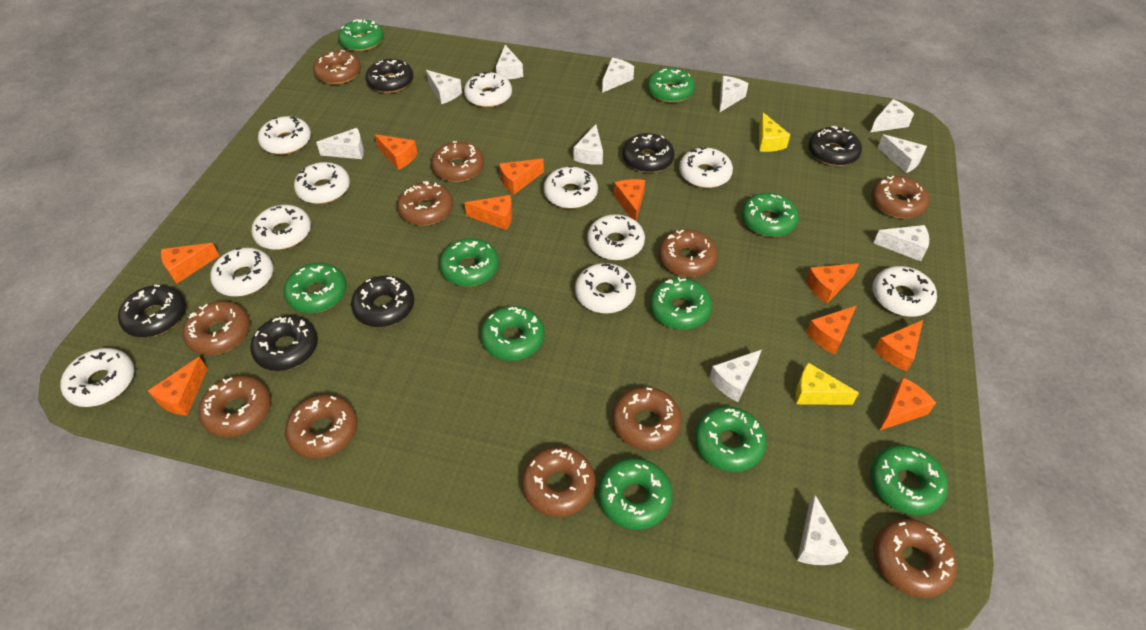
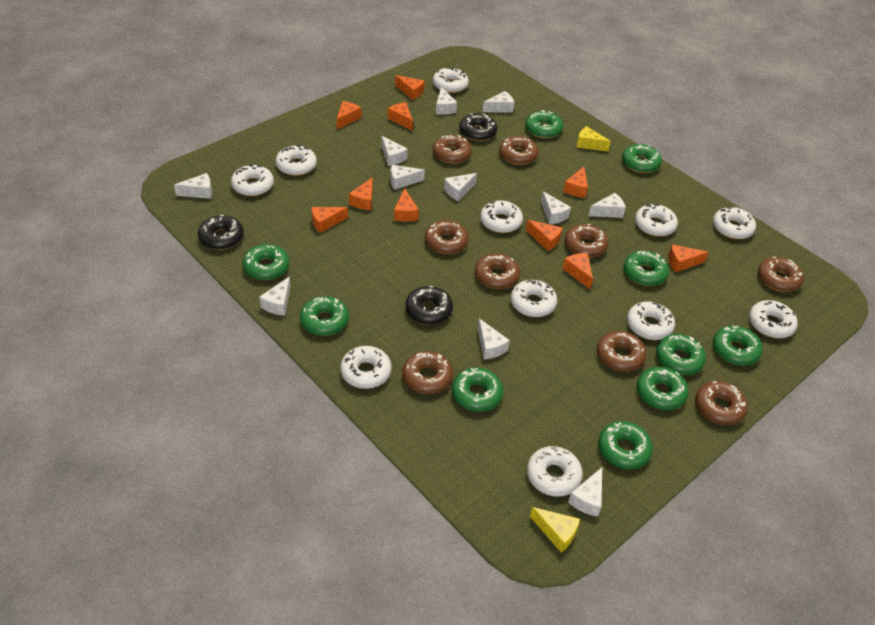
black donut: [118,285,186,337] [250,315,318,371] [351,276,414,327] [366,59,413,93] [622,133,674,173] [808,126,862,166] = 6 -> [198,215,244,250] [405,286,453,325] [459,113,497,141] = 3
brown donut: [183,301,250,355] [198,375,271,438] [285,394,357,459] [313,50,361,85] [397,181,453,226] [431,141,484,182] [522,447,595,517] [612,387,682,450] [659,230,718,277] [871,176,929,219] [873,519,957,598] = 11 -> [402,351,453,394] [425,220,469,254] [433,135,472,164] [475,253,520,289] [499,136,539,165] [565,224,608,258] [597,331,646,372] [695,381,748,425] [758,257,804,292] = 9

